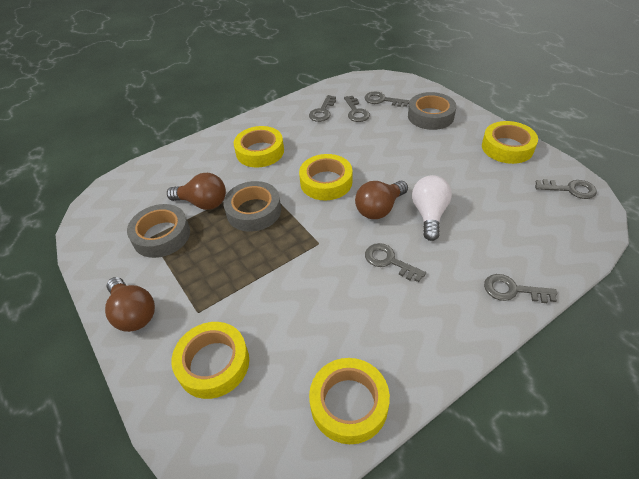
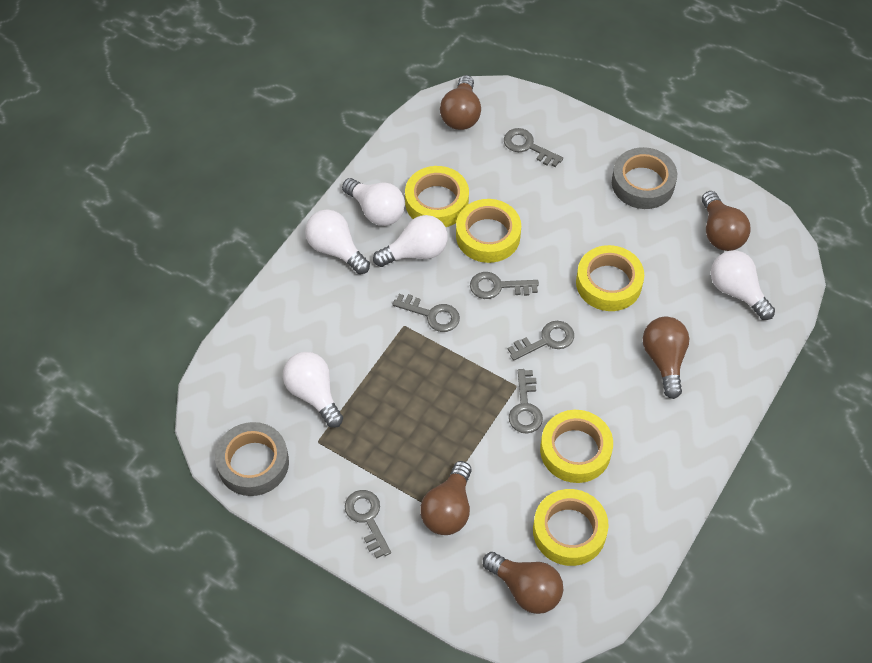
brown light bulb: [105,277,155,332] [167,173,226,210] [355,181,408,219] = 3 -> [420,461,472,535] [440,75,481,130] [483,552,563,614] [643,317,689,399] [702,191,751,251] = 5
grey tape: [127,204,190,258] [223,181,281,232] [408,92,456,130] = 3 -> [215,422,289,496] [612,147,677,209] = 2
white light bulb: [412,175,452,241] = 1 -> [283,352,343,428] [305,209,370,274] [342,178,405,226] [373,215,448,267] [711,250,775,320] = 5

